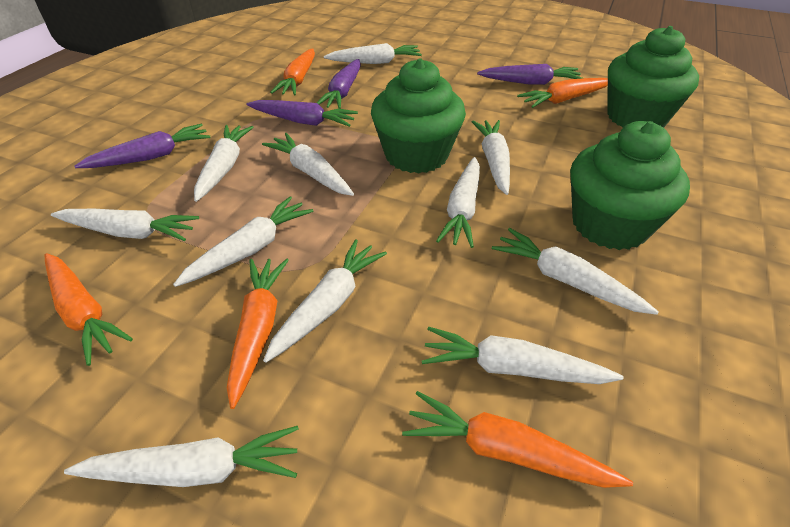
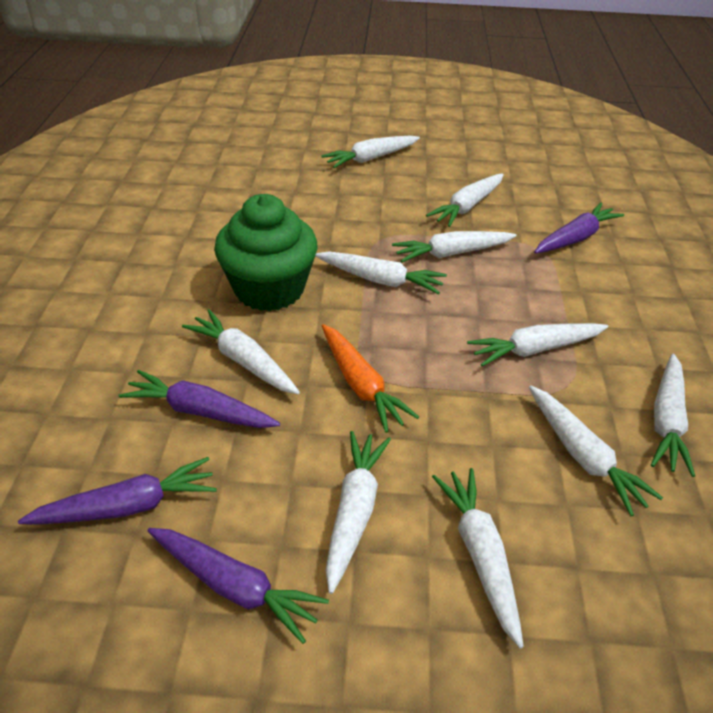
green cupcake: [371,58,466,174] [570,121,690,250] [607,26,699,128] = 3 -> [214,194,317,311] = 1
orange carrot: [45,253,133,366] [227,258,289,409] [270,48,315,95] [402,391,633,488] [517,78,608,108] = 5 -> [322,324,419,433] = 1
white carrot: [51,209,199,241] [64,426,299,487] [173,196,313,287] [194,125,253,202] [262,133,354,196] [263,239,387,363] [324,43,422,64] [422,327,624,384] [436,157,480,248] [472,120,510,195] [492,228,659,315] = 11 -> [182,309,300,394] [315,252,447,295] [321,136,420,168] [325,431,391,594] [392,231,517,262] [426,173,503,227] [432,468,524,648] [467,323,608,367] [529,385,663,516] [651,354,695,477] = 10

